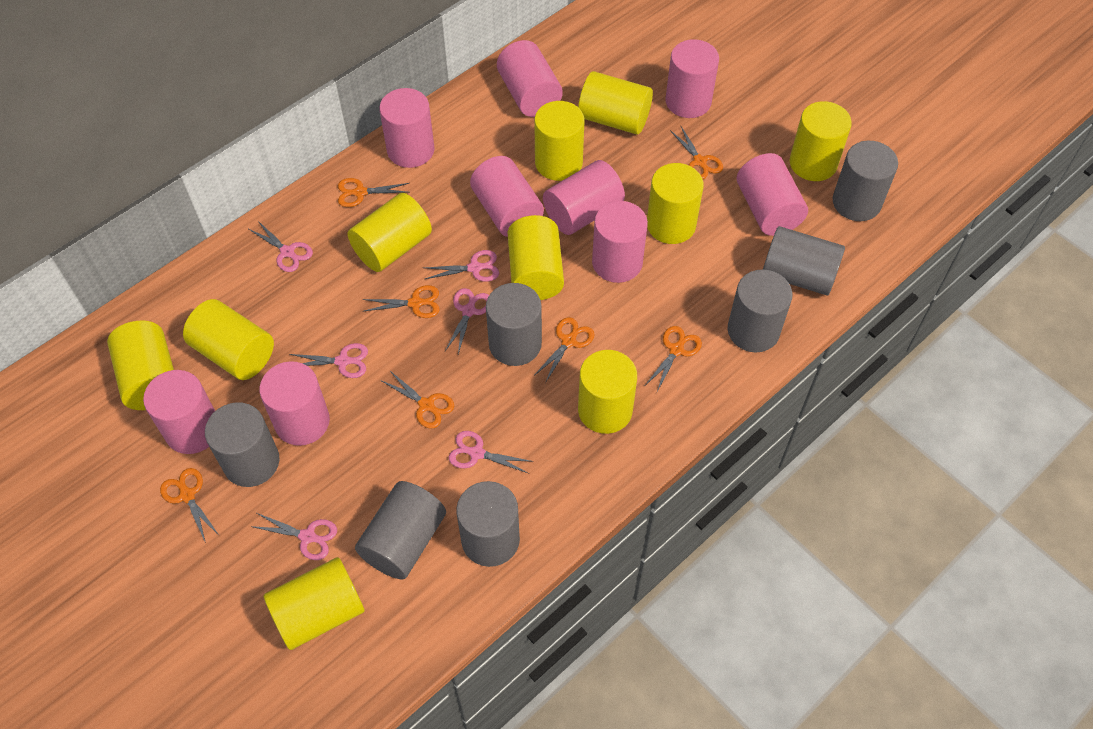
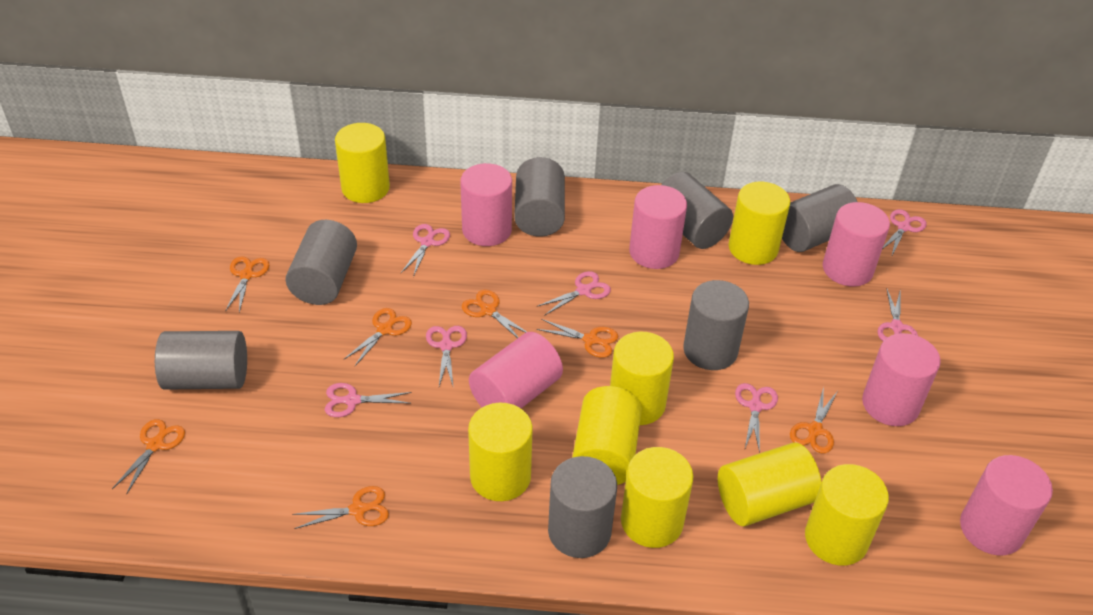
pink cylinder: [143,370,215,454] [259,361,330,446] [379,88,434,168] [470,156,544,237] [497,40,563,117] [543,160,625,235] [592,201,648,283] [665,39,719,118] [737,153,808,236] = 9 -> [460,163,512,246] [469,332,563,408] [629,185,687,269] [823,202,890,287] [862,333,941,426] [960,455,1053,555] = 6
pink scissors: [249,220,313,272] [250,513,337,560] [289,343,368,378] [425,250,499,282] [445,288,489,354] [449,431,534,474] = 6 -> [325,383,412,417] [401,224,450,277] [426,326,467,386] [536,271,611,316] [735,383,778,453] [877,289,918,341] [882,209,927,257] = 7
yellow cylinder: [107,320,174,410] [183,299,274,380] [264,557,365,650] [348,193,432,272] [508,215,564,300] [534,101,584,181] [578,71,653,135] [578,350,637,434] [647,163,704,244] [789,101,852,181] = 10 -> [335,123,390,203] [468,403,533,501] [572,386,642,485] [610,332,674,425] [621,447,693,548] [718,443,822,527] [729,182,790,265] [805,464,889,566] = 8

